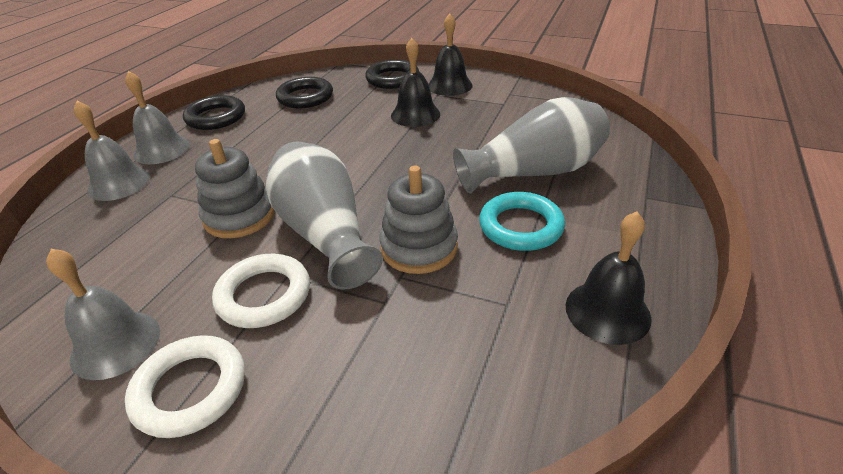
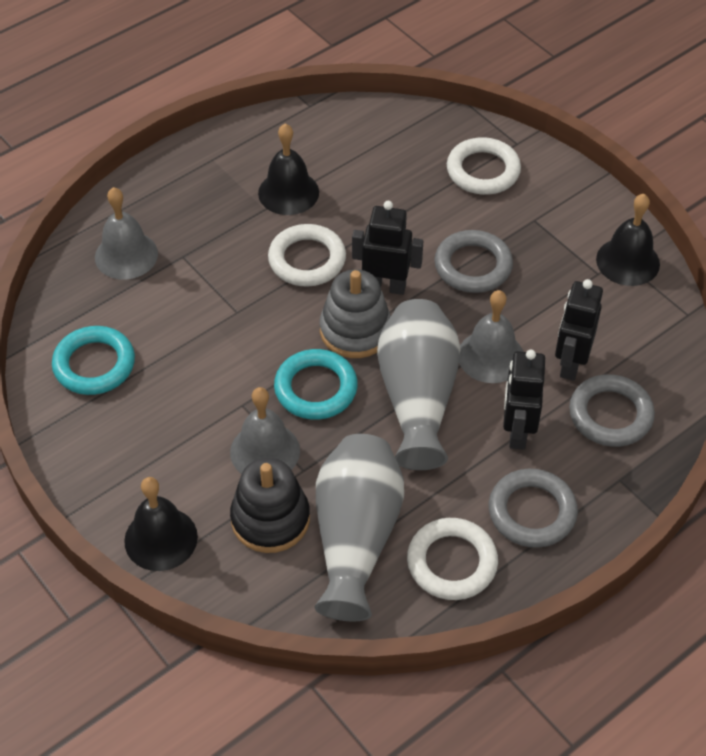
black ring: [183,95,245,130] [276,77,333,108] [365,60,419,89] = 3 -> none = 0
black robot: none = 0 -> [352,201,423,295] [503,349,545,450] [555,279,603,381] = 3
black stacking toy: none = 0 -> [230,458,310,553] = 1
grey ring: none = 0 -> [434,230,513,293] [489,469,578,548] [569,374,655,447] = 3
grey stacking toy: [195,139,275,238] [379,166,458,274] = 2 -> [320,269,391,358] = 1
turquoise ring: [479,192,565,251] = 1 -> [52,326,135,395] [274,349,358,420] = 2
white ring: [125,335,245,438] [212,254,310,328] = 2 -> [268,224,346,286] [407,518,498,600] [447,137,521,195] = 3

